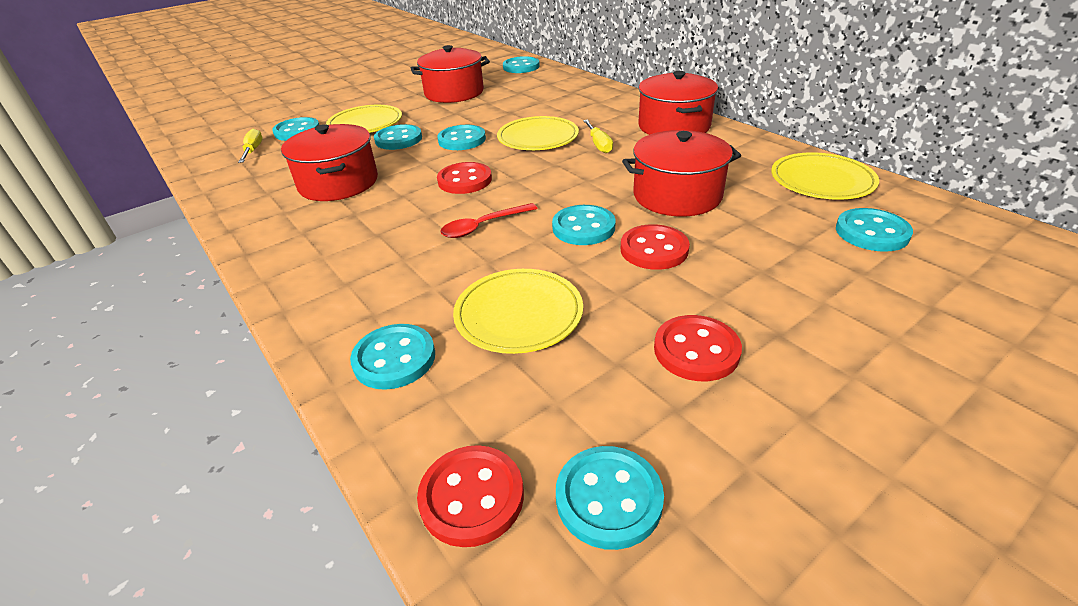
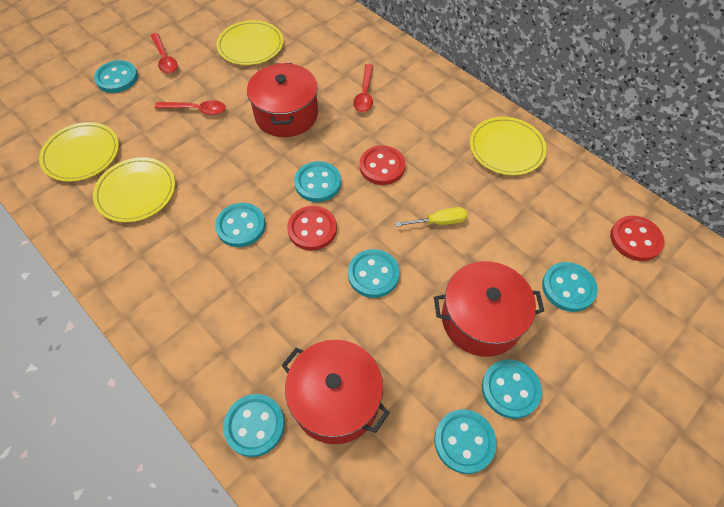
red button: [417,445,524,547] [437,162,492,194] [621,224,690,270] [654,315,742,381] = 4 -> [287,206,337,251] [360,145,405,185] [610,216,664,261] = 3
red pot: [281,124,378,201] [411,45,490,103] [622,130,741,217] [638,71,718,135] = 4 -> [247,63,318,137] [281,340,390,444] [434,261,544,357] = 3
red spoon: [440,203,538,238] = 1 -> [151,33,178,74] [155,100,226,115] [353,64,373,112] = 3
yellow screwdriver: [238,129,263,163] [583,120,613,153] = 2 -> [395,207,467,227] = 1

